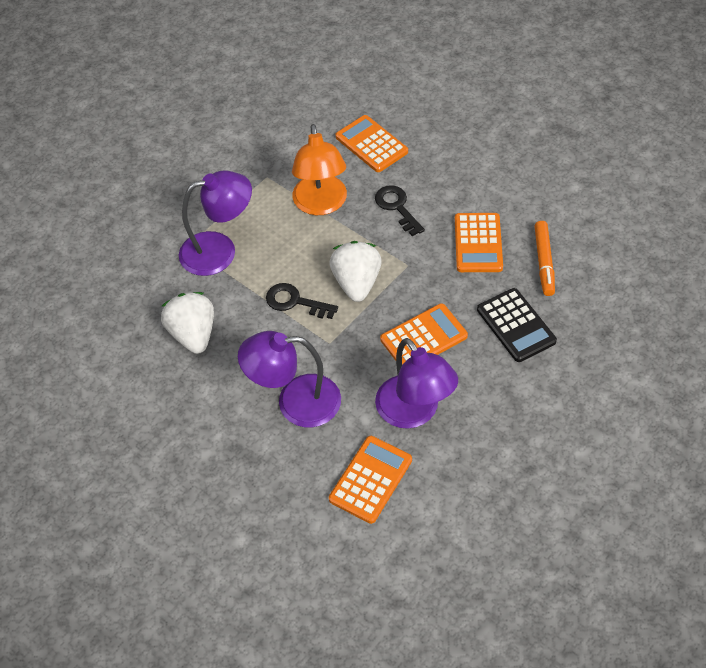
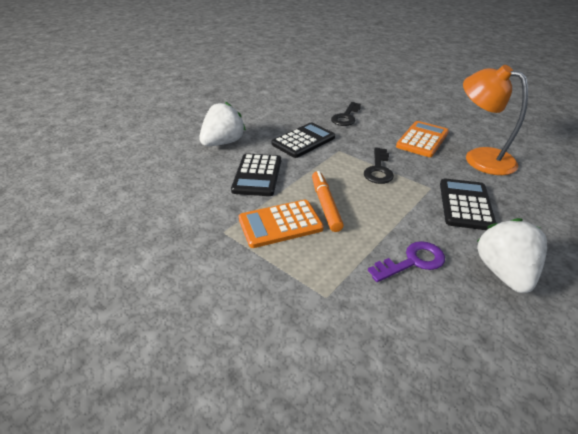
black calculator: [477,288,557,362] = 1 -> [231,153,281,196] [272,122,335,158] [440,178,496,230] = 3
orange calculator: [329,436,412,524] [335,115,408,172] [380,303,468,365] [455,213,503,272] = 4 -> [239,200,324,248] [396,121,449,157] = 2
purple key: none = 0 -> [368,241,445,282] = 1
purple lamp: [179,170,252,276] [238,331,341,427] [375,338,458,429] = 3 -> none = 0

